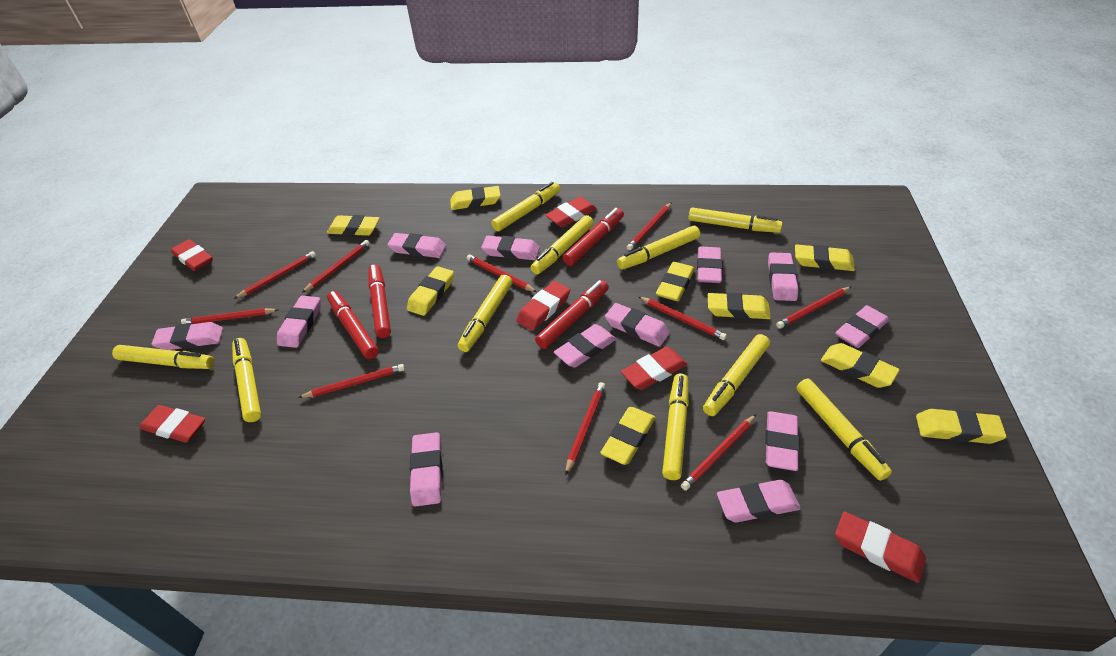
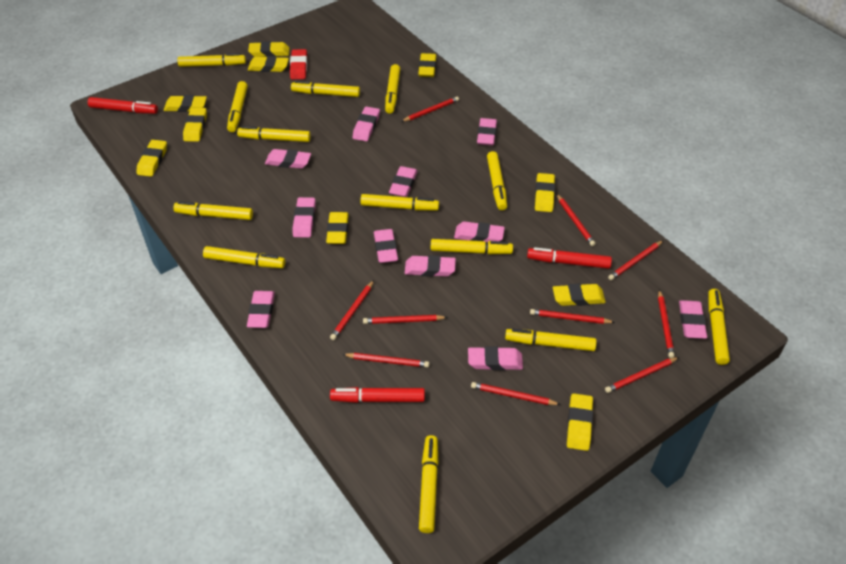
pink eraser: [152,322,223,350] [277,296,320,348] [388,233,446,258] [410,432,443,507] [481,236,540,260] [554,324,616,367] [605,303,670,347] [697,246,722,283] [717,480,801,523] [765,411,799,471] [768,253,798,301] [835,305,889,348] = 12 -> [247,291,275,328] [265,149,311,169] [293,197,316,238] [353,107,380,141] [374,229,398,263] [389,166,418,197] [405,255,456,277] [454,221,505,242] [468,346,523,370] [477,118,497,146] [679,300,707,339] = 11
red eraser: [139,405,206,443] [171,239,213,271] [516,281,570,331] [545,197,597,227] [621,347,687,390] [835,511,926,583] = 6 -> [290,49,307,79] = 1
red marker: [327,291,379,359] [368,264,391,338] [535,280,609,349] [563,208,624,266] = 4 -> [88,97,158,114] [330,387,425,403] [527,247,612,269] = 3
yellow eraser: [327,215,380,236] [407,266,454,316] [450,186,501,210] [600,407,656,465] [656,262,695,301] [708,292,771,319] [795,244,855,271] [821,343,900,388] [916,409,1006,444] = 9 -> [137,140,167,177] [164,95,207,112] [183,108,207,142] [248,41,290,57] [248,56,289,72] [326,212,349,244] [418,53,436,77] [535,173,555,212] [553,284,606,306] [567,393,593,451] = 10
yellow marker: [112,345,214,369] [232,338,261,422] [458,275,513,352] [491,182,560,232] [531,215,594,274] [617,226,700,270] [662,374,689,480] [688,207,783,233] [703,334,770,416] [796,378,892,481] = 10 -> [173,201,253,220] [177,53,246,67] [203,246,285,268] [227,81,248,132] [237,126,311,142] [291,81,360,97] [360,194,439,211] [385,64,400,114] [419,435,439,533] [431,239,513,254] [487,151,507,210] [505,329,597,351] [708,289,730,365] = 13

